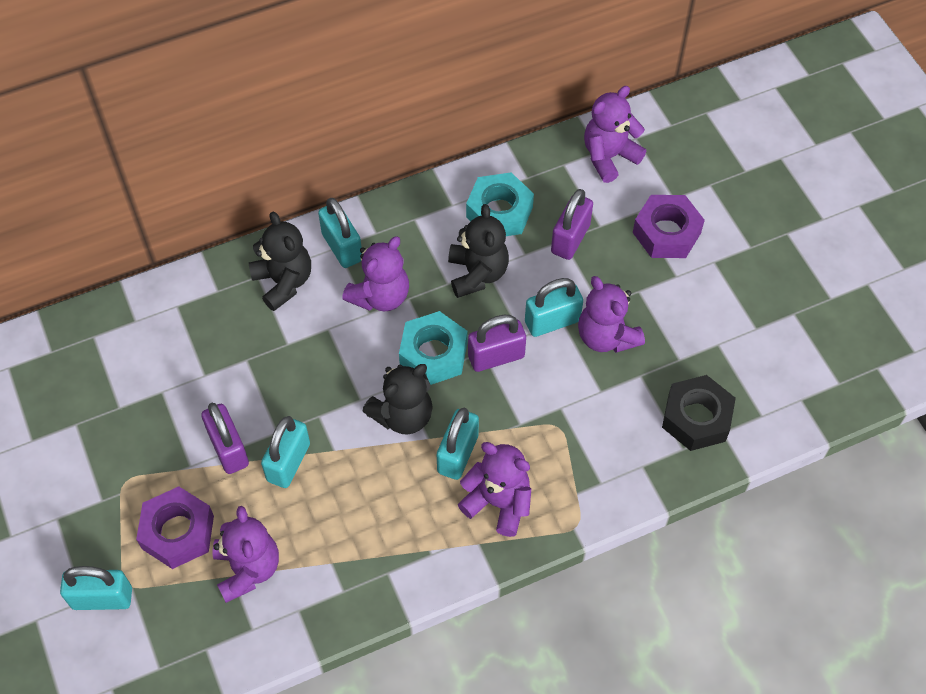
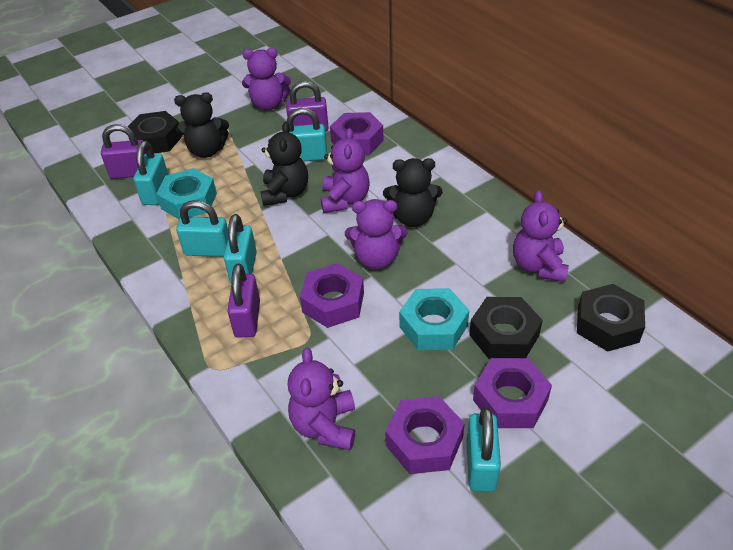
black nut: [662,375,736,451] = 1 -> [128,111,183,153] [469,297,543,359] [577,284,645,352] = 3
purple nut: [136,486,214,569] [633,195,705,258] = 2 -> [300,263,364,328] [330,112,384,155] [385,396,465,474] [473,358,552,428] = 4

